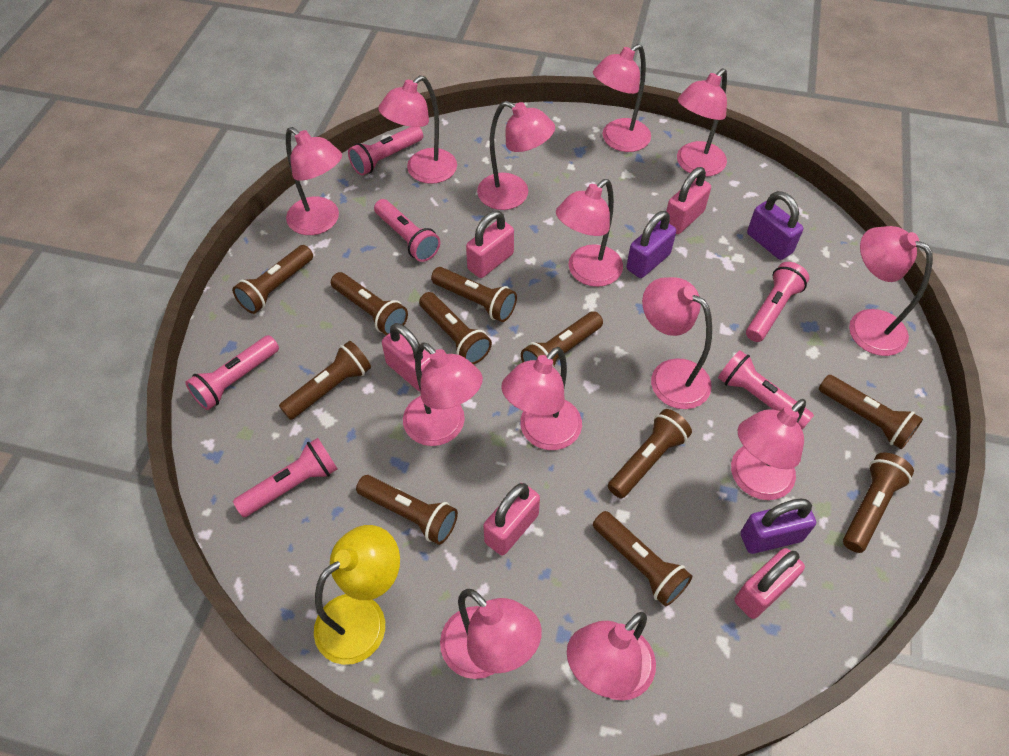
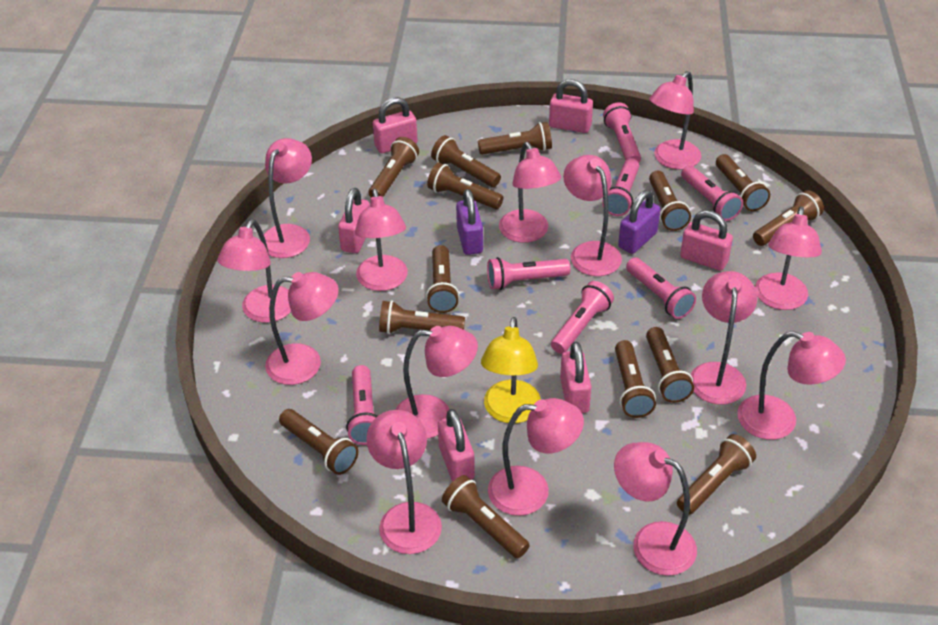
brown flashlight: [232,245,313,314] [279,341,371,420] [331,272,408,335] [356,475,458,545] [419,292,492,364] [431,267,517,322] [521,311,603,367] [593,511,692,606] [608,409,692,499] [819,375,923,449] [843,453,914,553] = 11 -> [279,409,358,475] [369,137,419,197] [379,300,465,334] [426,245,459,313] [427,162,503,209] [431,135,501,187] [442,475,530,558] [478,122,552,155] [615,340,656,418] [646,327,694,403] [649,170,691,231] [677,434,756,515] [716,154,770,211] [753,190,824,246] = 14
pink flashlight: [185,335,279,410] [233,438,337,517] [348,127,423,176] [374,199,440,262] [718,350,814,430] [746,262,809,342] = 6 -> [346,365,377,445] [487,257,571,290] [551,281,614,354] [602,158,639,216] [603,103,641,163] [626,257,696,319] [681,165,743,221] = 7
pink lamp: [286,127,342,235] [378,75,457,184] [403,342,483,446] [440,589,542,679] [477,101,555,210] [501,347,582,450] [556,179,623,287] [567,612,656,701] [593,44,651,152] [642,277,712,409] [677,69,727,177] [731,399,806,500] [849,226,933,356] = 13 -> [217,219,291,323] [263,138,312,258] [265,272,339,385] [355,189,408,291] [366,410,442,554] [395,326,478,439] [488,398,584,516] [499,142,561,243] [563,155,622,276] [614,442,697,576] [649,71,701,169] [690,271,757,405] [737,331,846,440] [755,206,822,310] = 14
pink padlock: [382,323,431,391] [466,211,514,278] [484,483,540,555] [666,167,711,234] [734,548,805,619] = 5 -> [338,188,370,253] [373,97,418,153] [438,409,475,482] [549,79,593,133] [560,342,591,413] [680,210,733,271] = 6
purple padlock: [627,211,676,278] [740,499,816,554] [747,191,803,260] = 3 -> [456,189,483,255] [618,190,661,254] = 2

